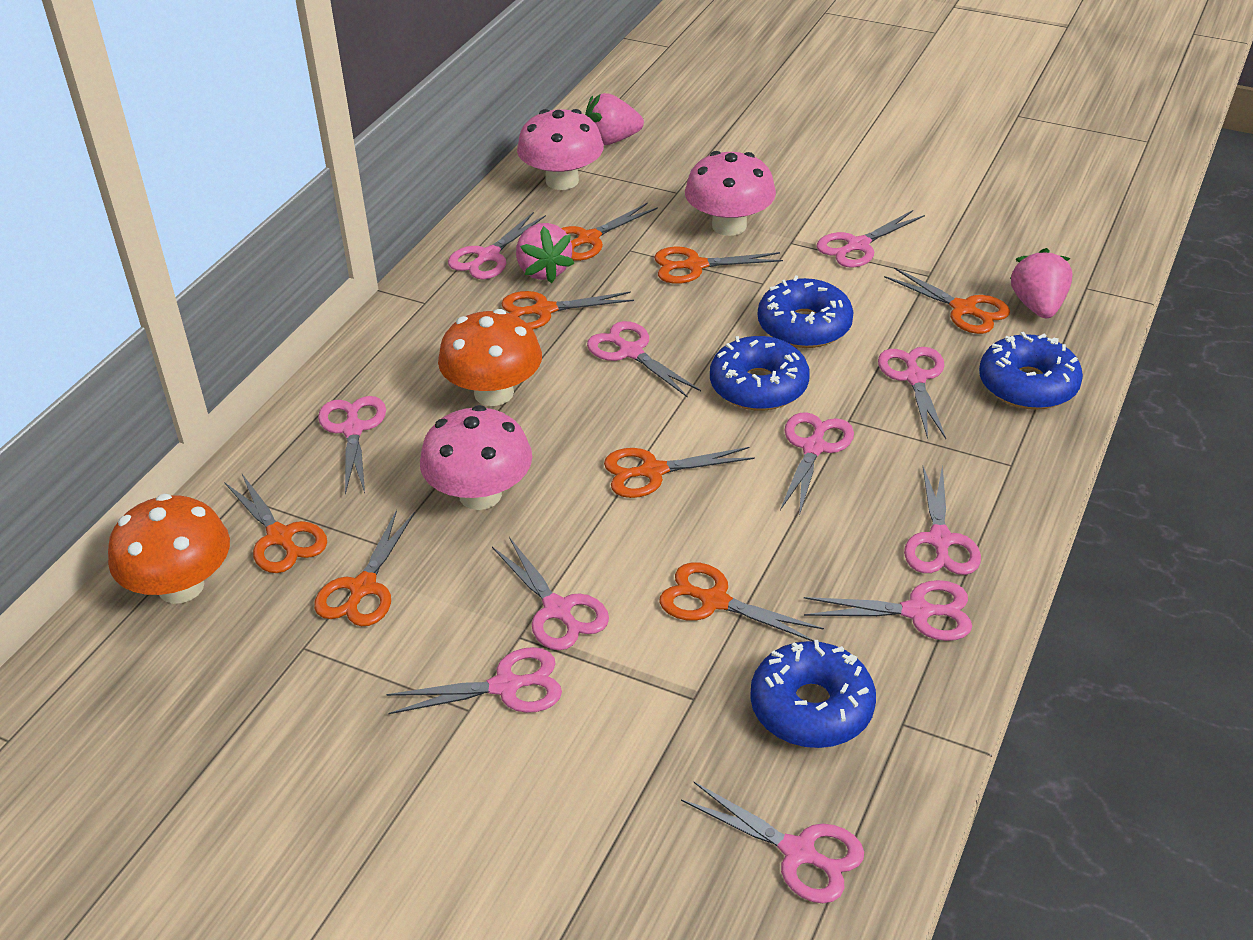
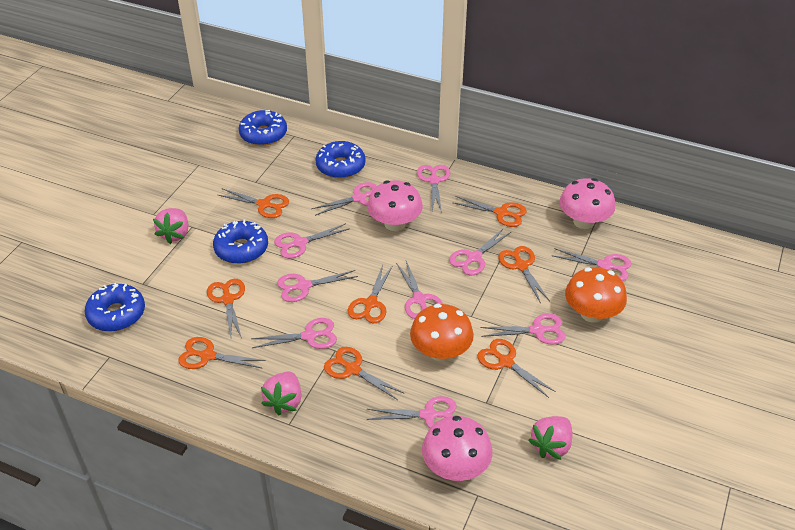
pink scissors: [318,396,386,495] [386,647,562,714] [448,212,546,279] [492,537,609,650] [587,321,701,398] [681,782,864,903] [780,412,854,516] [804,580,972,641] [817,210,925,268] [878,347,946,439] [904,464,981,575] = 11 -> [251,318,337,349] [274,223,349,259] [277,270,358,302] [311,182,376,216] [366,396,456,428] [396,261,443,319] [417,165,451,213] [449,228,511,275] [480,314,566,345] [552,248,632,281] = 10

